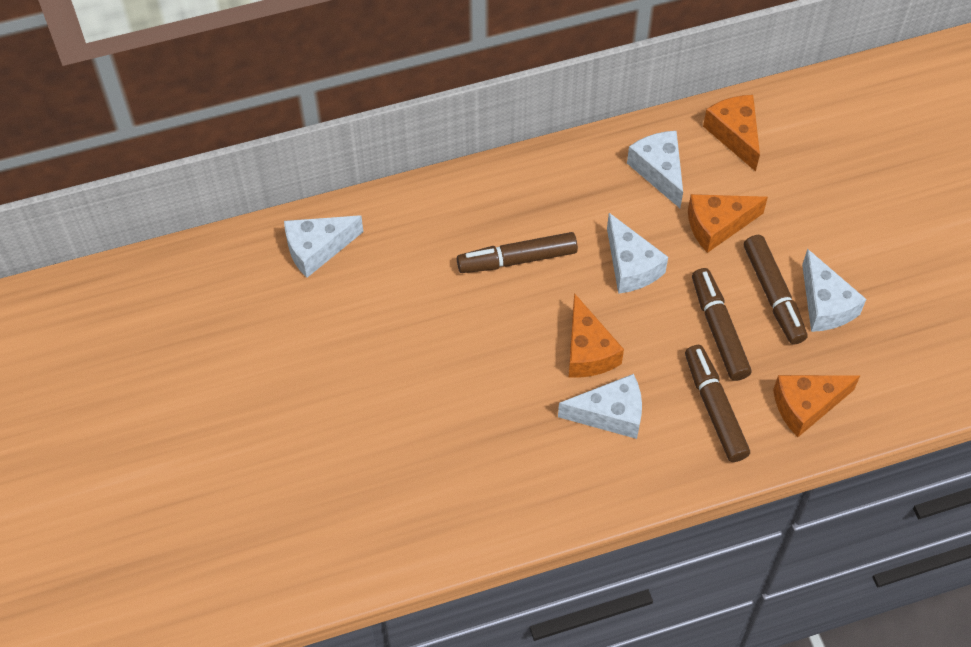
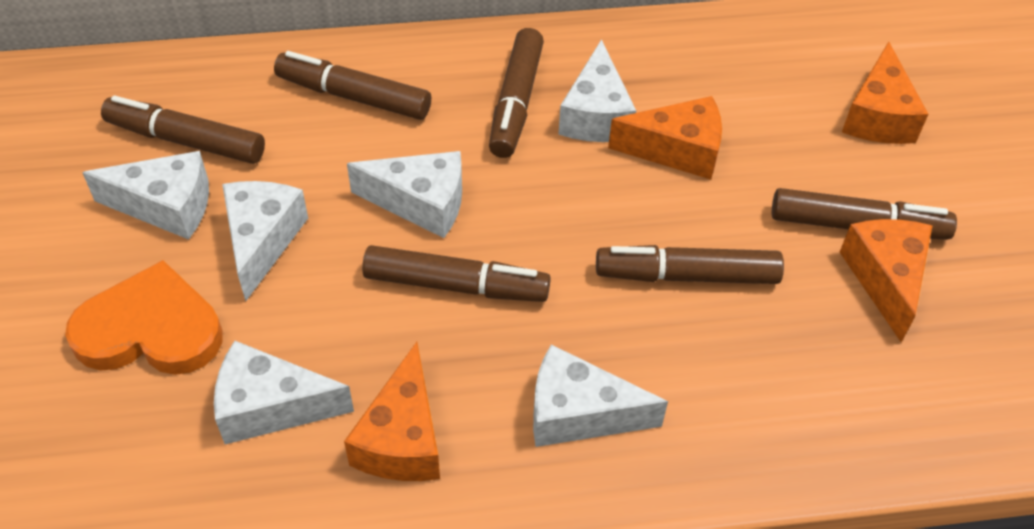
brown marker: [457,232,578,273] [685,345,750,462] [692,268,751,381] [744,235,807,345] = 4 -> [101,96,265,164] [274,51,431,120] [362,245,551,302] [489,28,544,158] [596,245,784,284] [772,188,957,240] = 6
orange heart: none = 0 -> [65,260,222,375] = 1
white cheese: [284,215,363,278] [558,374,642,439] [607,213,668,294] [627,131,683,208] [802,249,866,332] = 5 -> [82,151,209,240] [214,341,354,444] [222,181,308,301] [347,151,462,238] [533,344,668,447] [558,39,636,142] = 6

